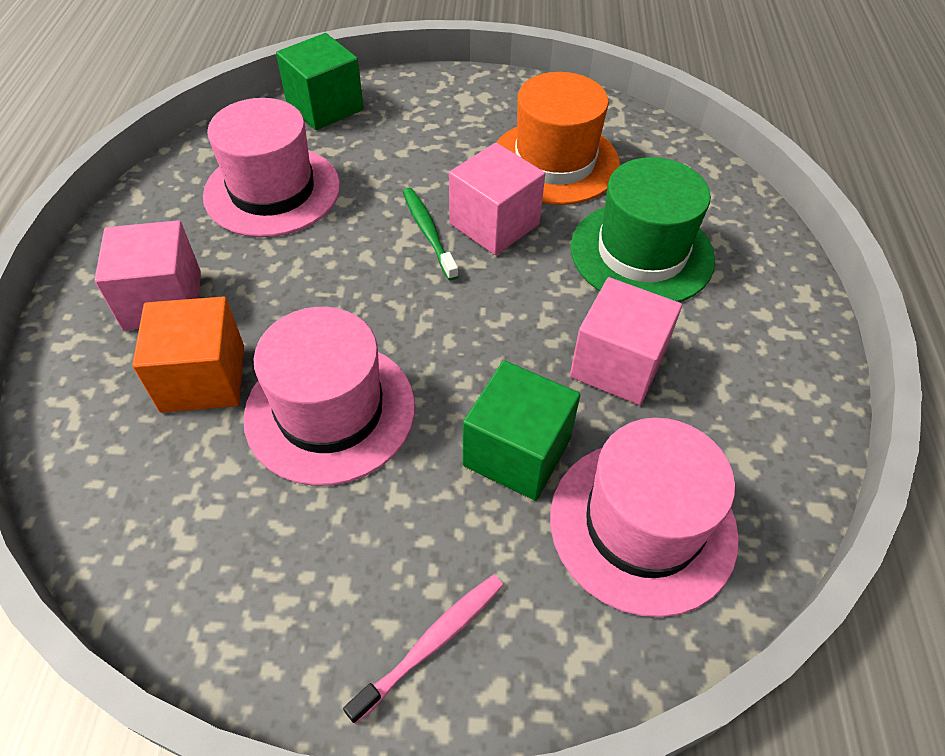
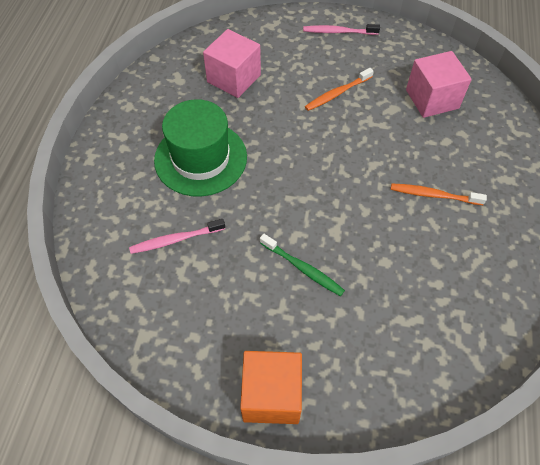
green cube: [276,33,364,130] [463,360,580,501] = 2 -> none = 0
orange hat: [496,72,620,205] = 1 -> none = 0
orange toothbrush: none = 0 -> [305,68,374,111] [391,183,487,205] = 2
pink cube: [95,220,201,330] [449,143,545,255] [570,277,682,405] = 3 -> [203,29,261,98] [406,51,472,118] = 2
pink hat: [203,98,340,237] [243,307,415,486] [550,418,739,617] = 3 -> none = 0
pink toothbrush: [343,575,503,724] = 1 -> [129,219,225,254] [303,24,380,35] = 2

